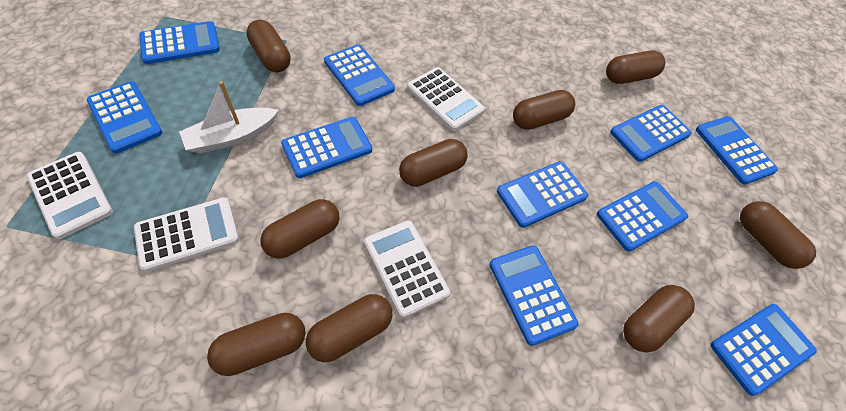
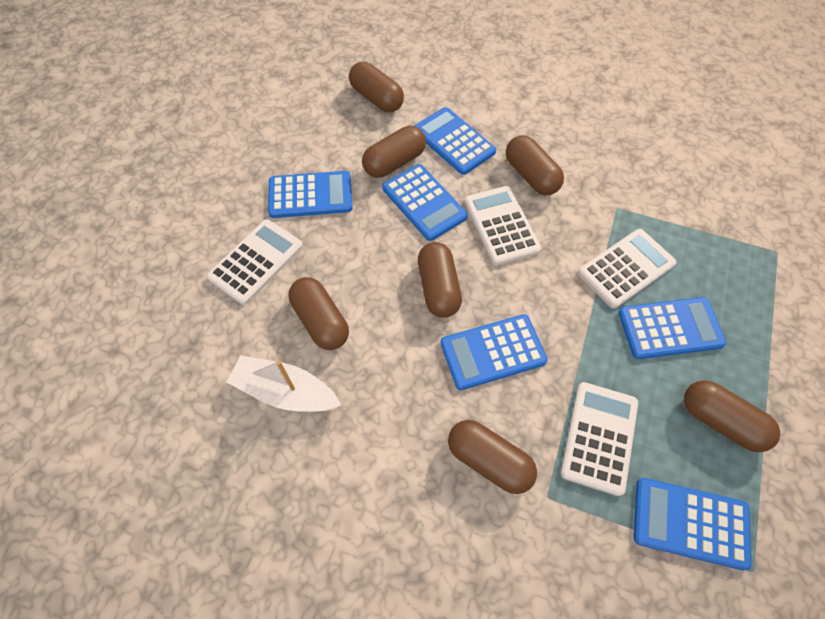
blue calculator: [86,81,163,153] [139,21,220,64] [281,117,372,178] [324,44,395,106] [490,246,579,346] [497,161,588,228] [597,181,688,252] [610,105,692,162] [696,116,778,185] [710,304,817,396] = 10 -> [268,171,353,218] [382,164,468,241] [414,107,496,175] [440,314,548,390] [618,297,727,359] [633,478,751,570] = 6
brown capsule: [207,313,305,376] [246,20,291,72] [260,199,339,259] [306,294,393,362] [399,139,468,187] [513,90,575,130] [606,50,665,84] [623,285,695,353] [740,201,816,269] = 9 -> [289,277,349,350] [349,62,404,112] [362,126,426,178] [418,242,462,318] [448,420,537,494] [506,135,564,195] [684,380,780,452] = 7

